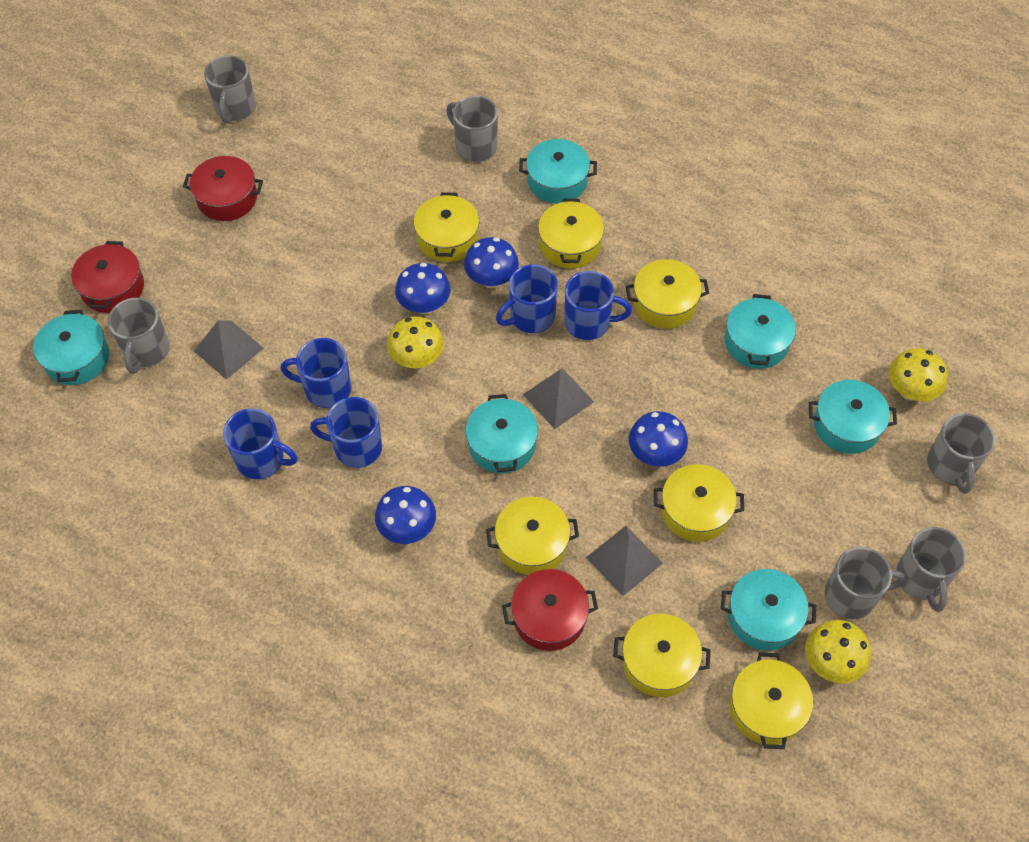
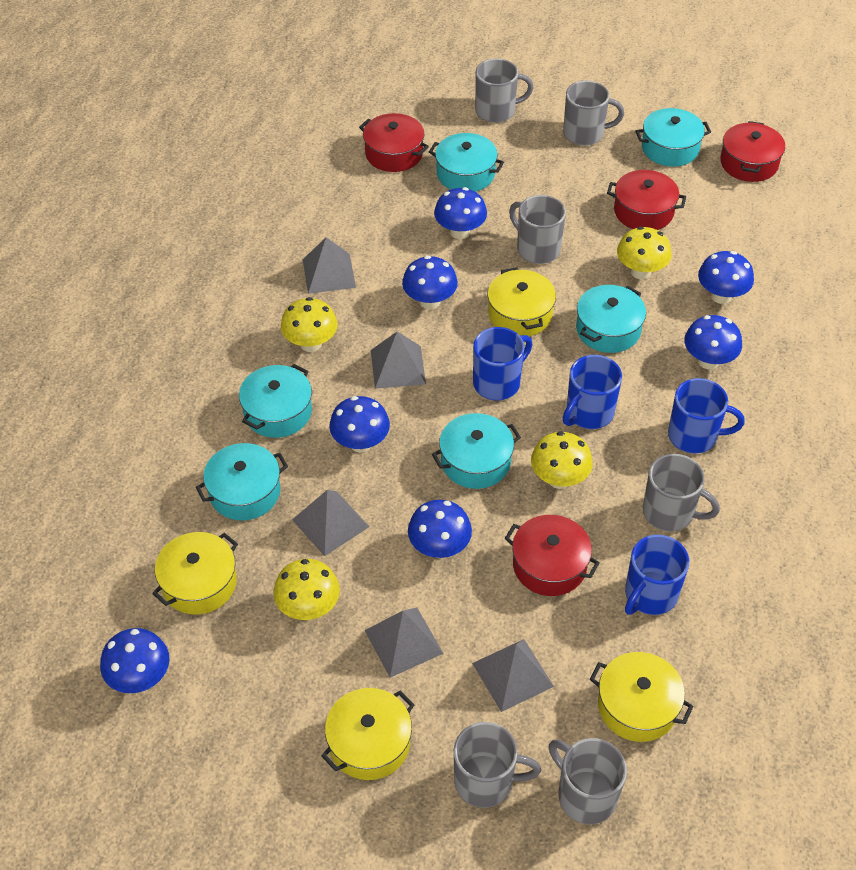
blue mug: [223,408,298,479] [281,338,352,408] [310,397,382,468] [496,264,558,333] [564,271,632,340] = 5 -> [473,327,532,401] [563,355,622,429] [625,535,689,615] [668,378,745,454] = 4
blue mushroom: [375,486,436,544] [395,263,450,314] [464,237,519,288] [629,411,688,467] = 4 -> [100,628,169,693] [329,396,390,452] [402,256,458,309] [408,500,472,558] [434,187,487,239] [684,315,742,369] [698,251,754,304] = 7
grey pyramid: [194,320,264,380] [523,368,594,429] [586,526,663,596] = 3 -> [292,490,369,556] [303,237,356,294] [364,607,444,678] [371,332,426,389] [472,639,554,712] = 5
red pot: [71,241,144,313] [183,156,263,221] [502,569,598,651] = 3 -> [359,113,429,172] [505,515,600,596] [607,170,686,230] [720,121,785,182] = 4
yellow mushroom: [387,316,444,368] [805,620,871,684] [889,348,948,401] = 3 -> [273,559,340,620] [281,297,338,352] [531,431,593,489] [617,226,671,279] = 4
yellow pot: [414,192,479,262] [486,497,579,575] [538,199,604,268] [613,614,711,697] [626,259,709,329] [653,464,744,542] [729,653,813,749] = 7 -> [152,532,238,615] [321,688,415,780] [488,267,556,336] [590,652,694,742] = 4

